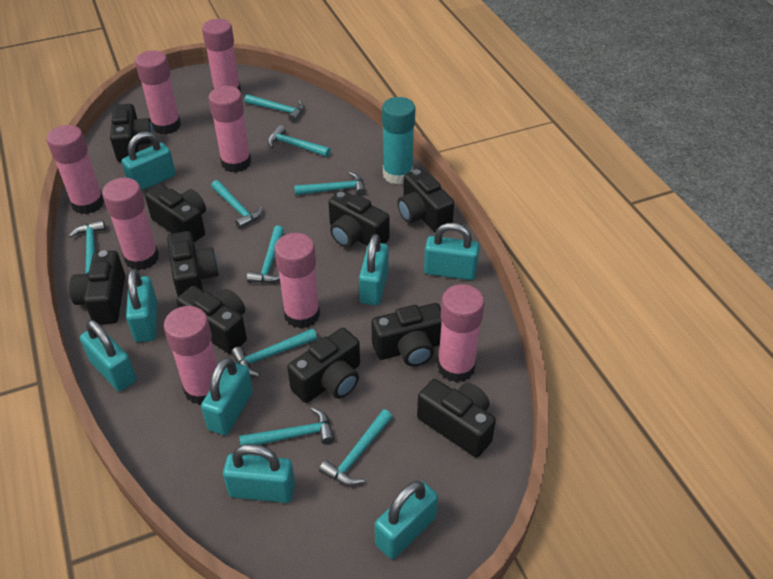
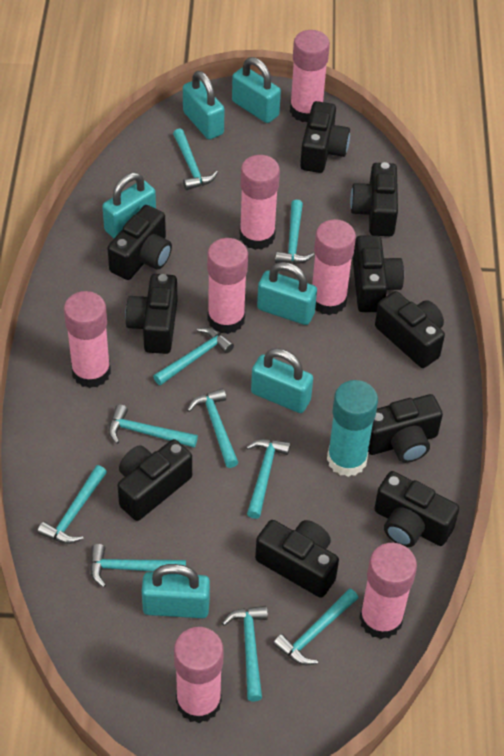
pink glue stick: [47,125,104,214] [102,178,159,270] [135,50,181,134] [164,306,217,405] [202,19,241,92] [208,86,251,173] [274,233,320,329] [437,284,484,383] = 8 -> [64,291,111,388] [174,627,224,723] [207,238,248,334] [239,155,280,250] [290,30,330,122] [312,219,356,315] [359,543,417,639] = 7
turquoise hammer: [69,220,106,274] [211,180,263,229] [231,328,317,376] [239,407,334,446] [244,94,305,122] [247,226,284,283] [268,125,331,157] [294,172,366,196] [319,409,393,486] = 9 -> [37,465,107,544] [90,544,186,587] [109,404,198,448] [153,327,234,386] [173,128,218,190] [187,388,239,468] [222,606,268,702] [246,439,290,519] [273,588,358,665] [275,200,314,264] = 10
turquoise padlock: [80,320,136,391] [122,132,176,191] [126,269,158,342] [201,357,253,435] [223,444,295,503] [359,234,389,305] [375,481,438,559] [424,223,479,280] = 8 -> [102,172,156,238] [142,564,210,618] [183,71,224,140] [232,57,281,123] [251,348,313,413] [257,262,317,325] = 6

